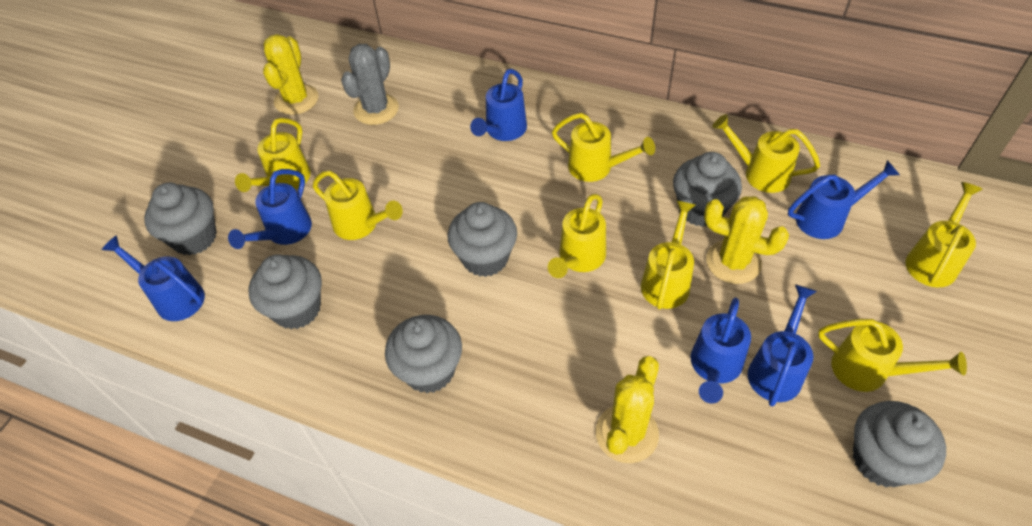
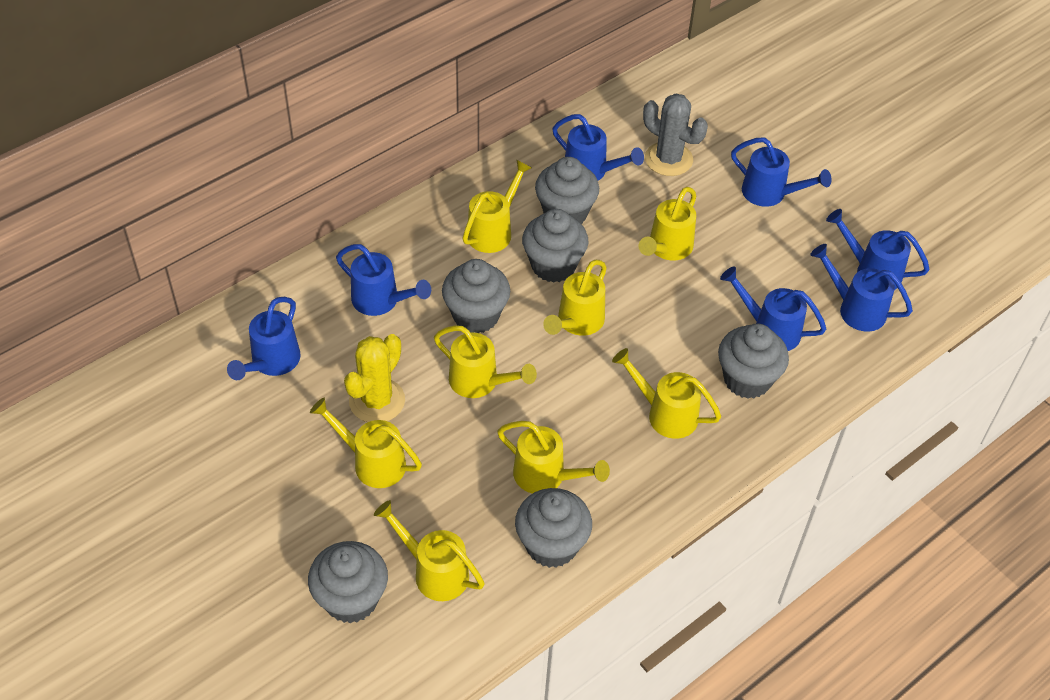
blue watering can: [102,235,205,321] [228,169,312,249] [470,69,527,141] [691,297,751,403] [748,284,817,406] [788,160,900,239] = 6 -> [227,297,301,380] [336,244,431,316] [552,114,644,181] [720,266,826,351] [731,137,832,207] [810,244,913,332] [826,209,930,290] = 7
yellow cactus: [263,34,318,115] [596,356,659,463] [704,196,789,284] = 3 -> [344,334,405,422] = 1

